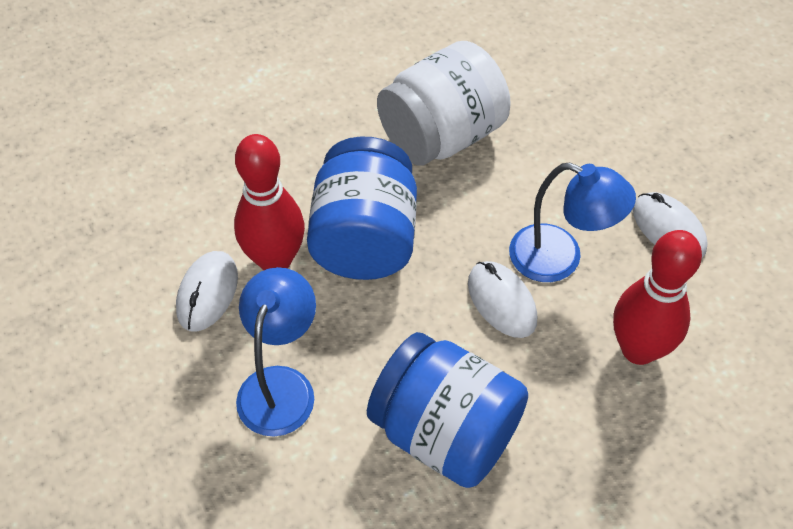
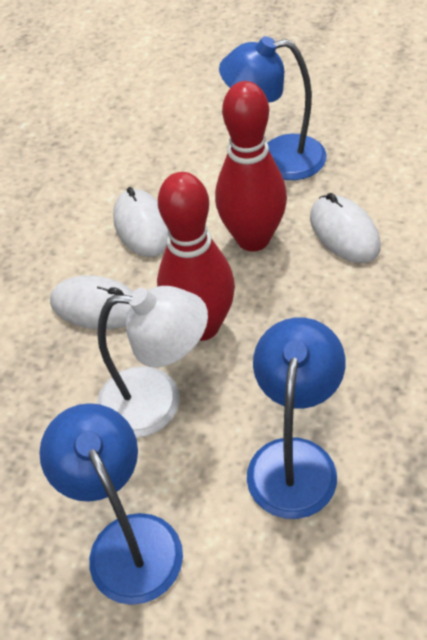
blue jar: [307,136,417,280] [367,332,528,488] = 2 -> none = 0
blue lamp: [236,267,316,436] [509,162,636,282] = 2 -> [39,403,183,605] [219,36,327,180] [247,317,345,519] = 3
white jar: [377,41,511,166] = 1 -> none = 0
white lamp: none = 0 -> [97,286,208,437] = 1

